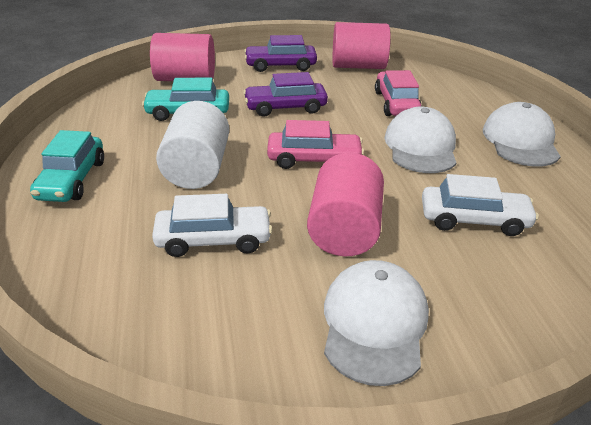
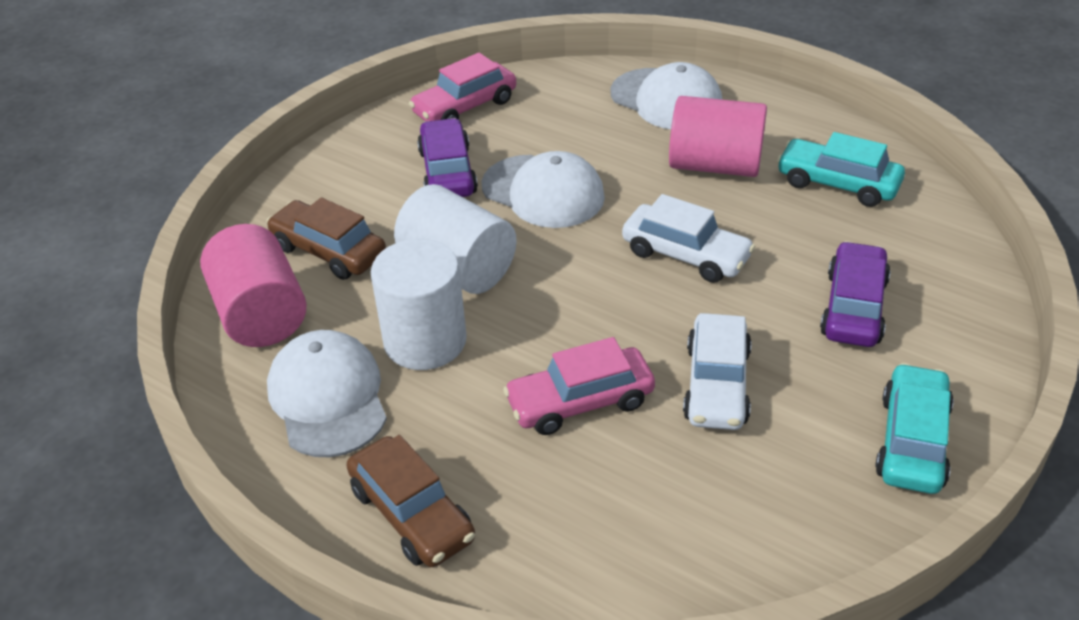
brown car: none = 0 -> [266,197,386,280] [346,435,475,567] = 2
pink cylinder: [150,33,215,81] [307,153,384,256] [333,22,391,69] = 3 -> [200,224,307,347] [669,96,767,177] = 2
white cylinder: [156,101,229,189] = 1 -> [371,239,467,370] [394,184,517,294] = 2

